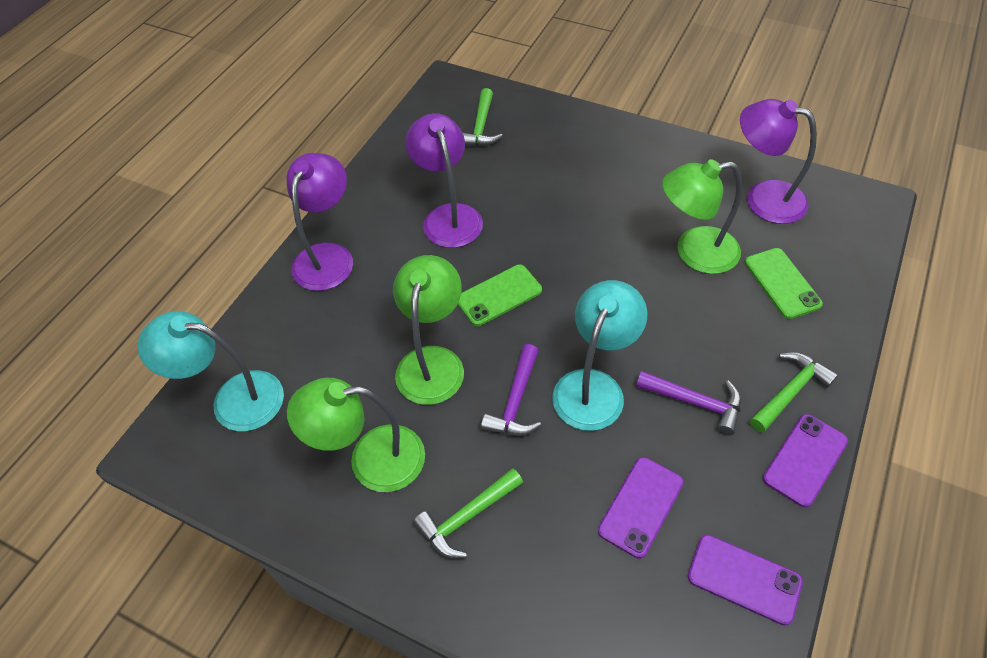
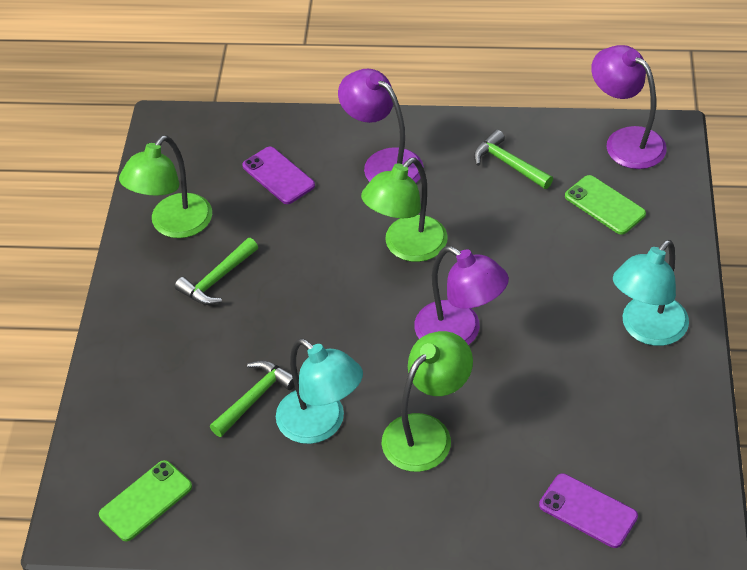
purple hammer: [481,344,541,436] [636,371,741,436] = 2 -> none = 0
purple phone: [598,457,684,558] [688,535,803,626] [763,414,848,508] = 3 -> [242,147,315,204] [539,473,638,548] = 2

